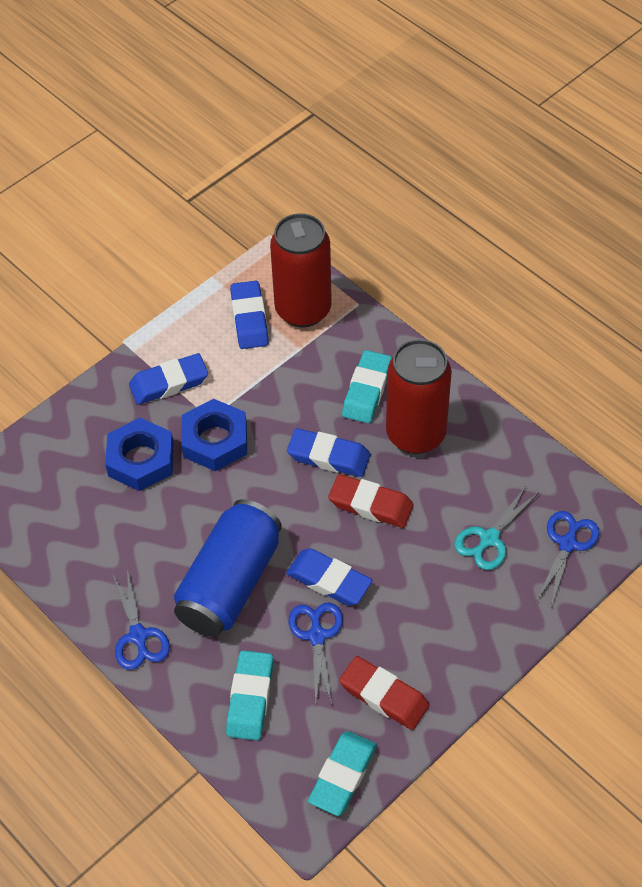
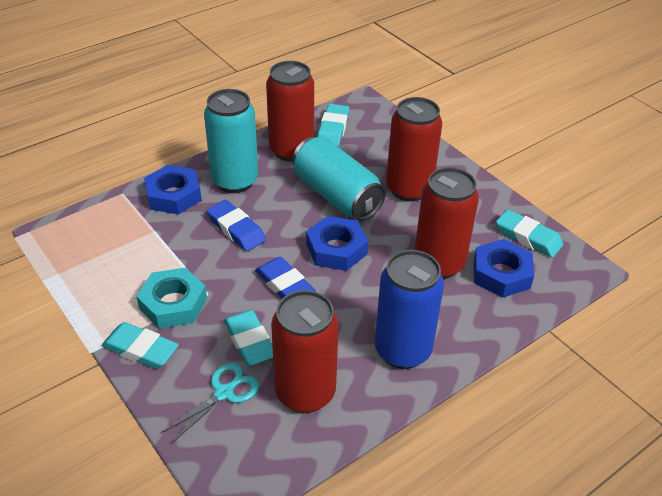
blue eraser: [129,353,208,405] [230,281,269,349] [286,548,373,606] [287,428,370,477] = 4 -> [207,200,266,251] [255,257,316,298] = 2
blue nut: [105,418,174,491] [181,399,247,471] = 2 -> [144,165,202,215] [306,216,368,271] [474,239,534,298] = 3
blue scissors: [112,569,170,670] [289,602,343,705] [537,511,600,607] = 3 -> none = 0
red can: [270,213,332,327] [386,339,452,454] = 2 -> [266,61,314,162] [271,290,339,413] [386,97,442,202] [415,167,479,279] = 4
red eraser: [328,474,414,528] [339,656,429,730] = 2 -> none = 0
turquoise can: none = 0 -> [204,89,258,193] [293,137,386,221] = 2
turquoise eraser: [226,651,273,740] [308,731,377,816] [342,350,392,423] = 3 -> [101,322,179,369] [224,310,273,366] [318,104,349,146] [496,209,563,258] = 4
turquoise nut: none = 0 -> [136,268,207,329] = 1

